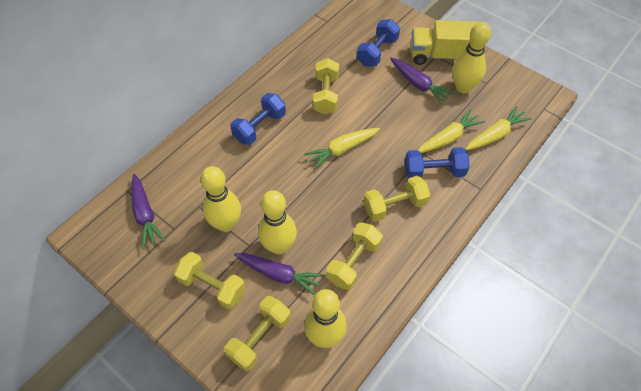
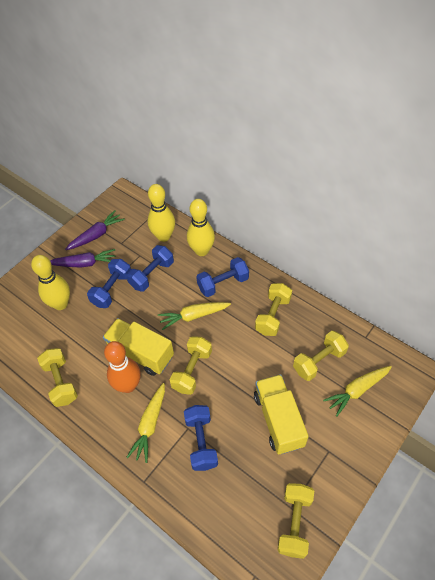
blue dumbbell: [230,93,286,145] [357,19,400,67] [405,147,470,178] = 3 -> [87,259,131,308] [126,245,174,292] [184,405,218,471] [196,257,249,297] = 4
orange bowling pin: none = 0 -> [104,341,141,393] = 1
purple carrot: [132,174,166,249] [234,253,325,296] [390,58,454,105] = 3 -> [50,249,115,267] [65,210,125,250] = 2
yellow bowling pin: [201,166,241,232] [258,190,297,255] [304,289,347,348] [453,22,491,93] = 4 -> [31,255,70,310] [147,184,175,242] [187,199,215,256] = 3
yellow truck: [411,20,478,65] = 1 -> [103,318,174,376] [254,374,309,454] = 2

